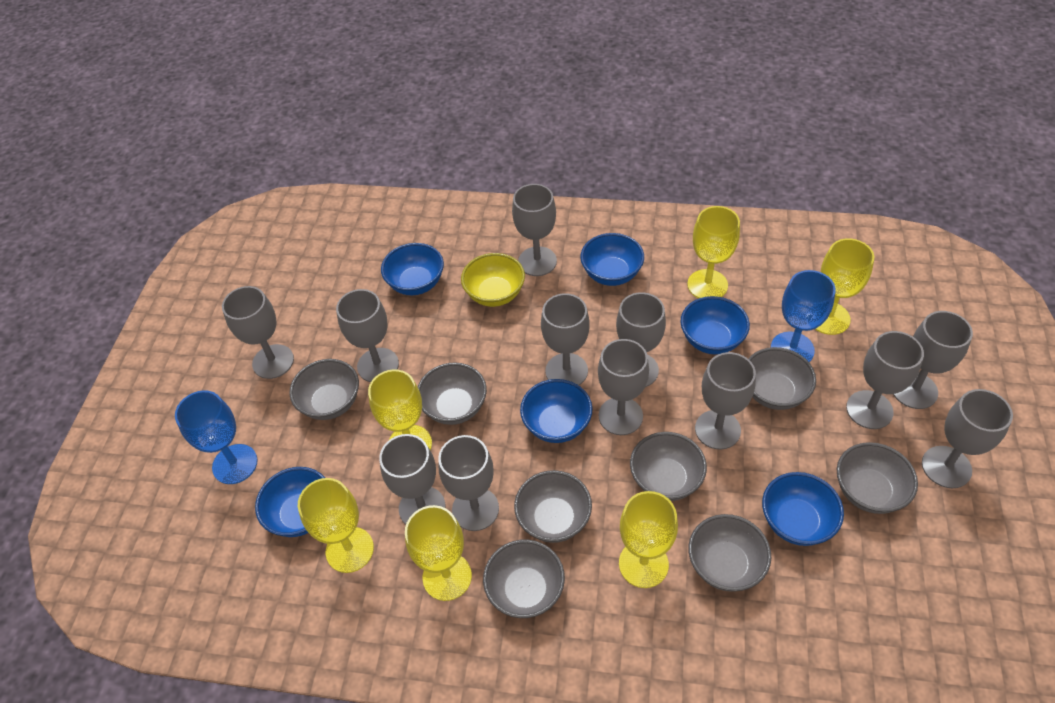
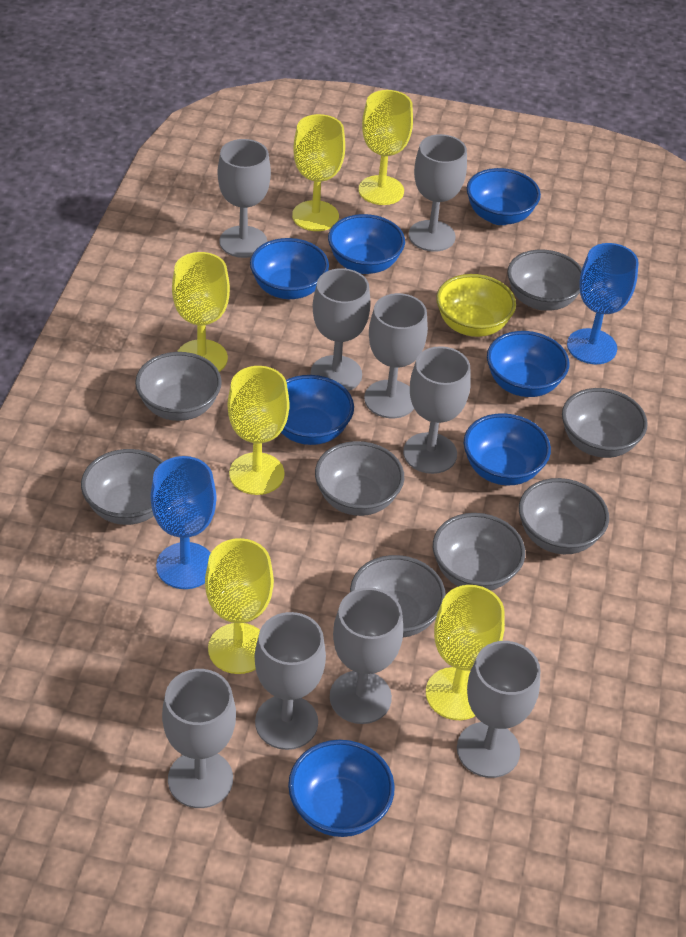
blue bowl: [255,467,325,537] [381,243,444,295] [520,379,592,443] [580,233,644,286] [681,296,750,354] [762,472,844,546] = 6 -> [250,238,329,299] [281,375,354,445] [288,740,395,837] [328,214,405,274] [464,413,551,485] [467,168,541,225] [487,331,569,397] = 7
grey goblet: [222,286,294,379] [336,289,399,382] [379,434,445,525] [438,435,499,531] [512,184,557,276] [541,293,590,385] [598,339,649,435] [616,292,666,387] [695,352,756,450] [846,331,924,429] [893,311,973,409] [922,389,1013,488] = 12 -> [162,669,236,808] [218,139,271,258] [255,612,326,750] [311,268,371,391] [330,588,403,724] [364,293,428,418] [403,346,471,474] [409,134,467,252] [457,641,541,778] = 9

